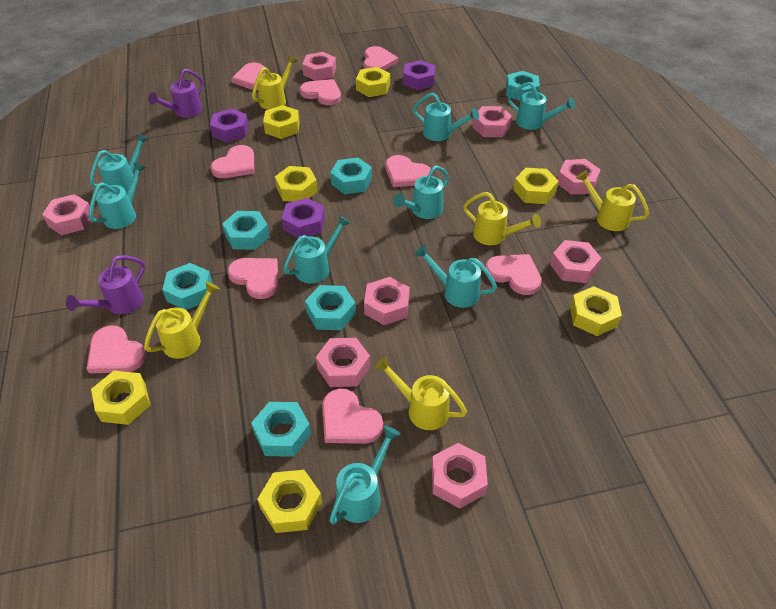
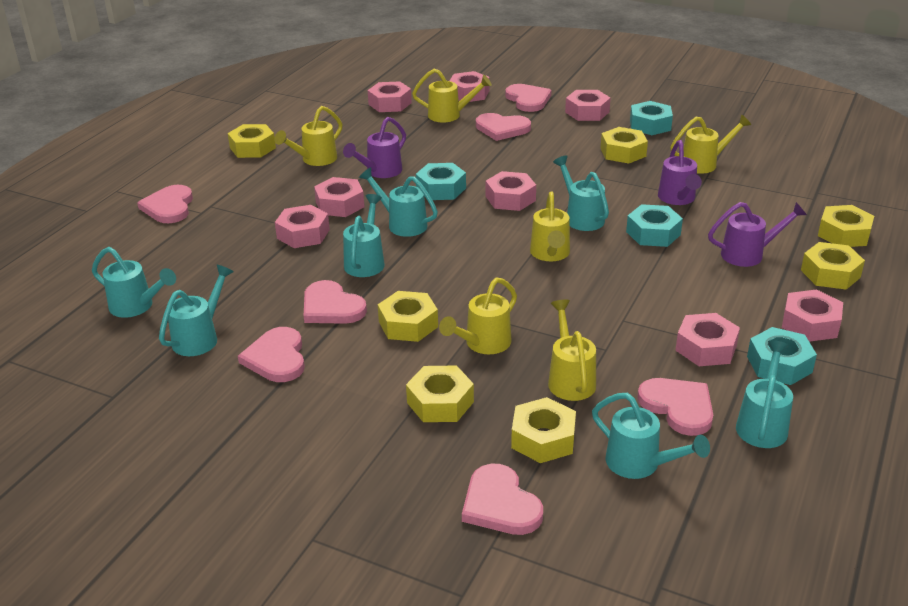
pink heart: [86,325,146,373] [210,145,254,178] [227,258,278,299] [231,63,265,90] [300,79,341,105] [322,388,383,444] [363,46,398,70] [385,155,431,187] [485,254,542,295] = 9 -> [137,185,193,223] [238,327,305,382] [304,280,367,324] [462,464,543,535] [476,113,531,141] [505,84,551,112] [637,378,713,436] = 7
purple nut: [210,108,249,143] [282,198,325,238] [403,60,435,90] = 3 -> none = 0
purple watering can: [66,255,145,314] [148,69,204,117] = 2 -> [343,117,406,178] [658,140,702,205] [708,202,807,267] = 3
turquoise nut: [162,263,212,310] [222,211,270,250] [251,402,311,457] [305,285,356,330] [330,158,372,194] [506,71,540,101] = 6 -> [416,163,466,200] [626,204,683,247] [630,101,673,135] [747,327,817,385] = 4
turquoise watering can: [89,162,146,229] [90,133,149,193] [283,215,351,283] [329,426,401,524] [393,166,449,219] [413,93,479,141] [414,245,497,308] [508,82,575,130] = 8 -> [92,247,176,318] [159,265,234,356] [343,194,385,277] [359,167,438,237] [553,155,609,231] [592,393,710,479] [736,340,793,448] = 7
yellow watering can: [144,281,220,359] [252,55,298,110] [374,356,467,430] [463,192,541,245] [576,170,649,231] = 5 -> [274,106,343,166] [412,69,492,122] [439,278,517,354] [530,191,570,261] [548,299,596,401] [670,114,751,174] = 6

